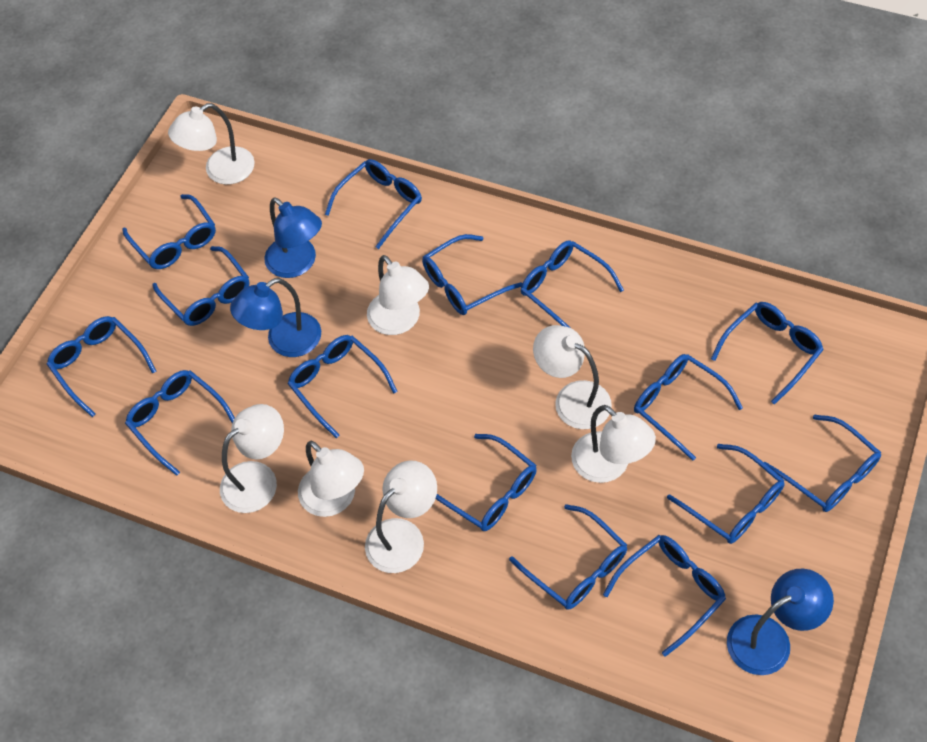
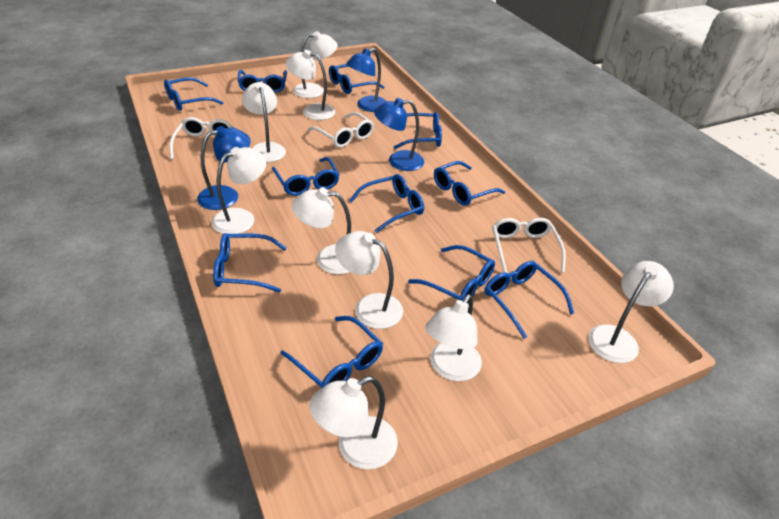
blue glasses: [47,316,157,417] [123,194,216,269] [125,370,235,476] [152,246,249,326] [287,335,398,438] [325,159,422,249] [422,234,523,315] [436,434,537,531] [509,504,627,610] [521,240,624,328] [603,535,726,657] [634,354,743,461] [667,444,785,544] [711,302,824,405] [764,415,881,512] = 15 -> [164,77,224,111] [213,233,287,293] [238,70,287,93] [272,157,339,196] [280,316,383,388] [329,64,384,94] [349,174,424,233] [394,112,442,149] [408,245,495,301] [434,161,505,206] [484,261,574,339] = 11
white glasses: none = 0 -> [169,117,233,160] [308,112,374,148] [492,218,566,273] = 3
white lamp: [168,103,255,185] [220,404,284,513] [298,441,364,517] [365,460,437,573] [367,255,429,335] [533,325,612,429] [571,405,656,483] = 7 -> [212,147,266,234] [242,82,286,162] [286,50,335,120] [292,188,351,274] [293,31,338,98] [310,376,398,469] [335,231,403,329] [425,294,482,381] [588,261,674,363] = 9

